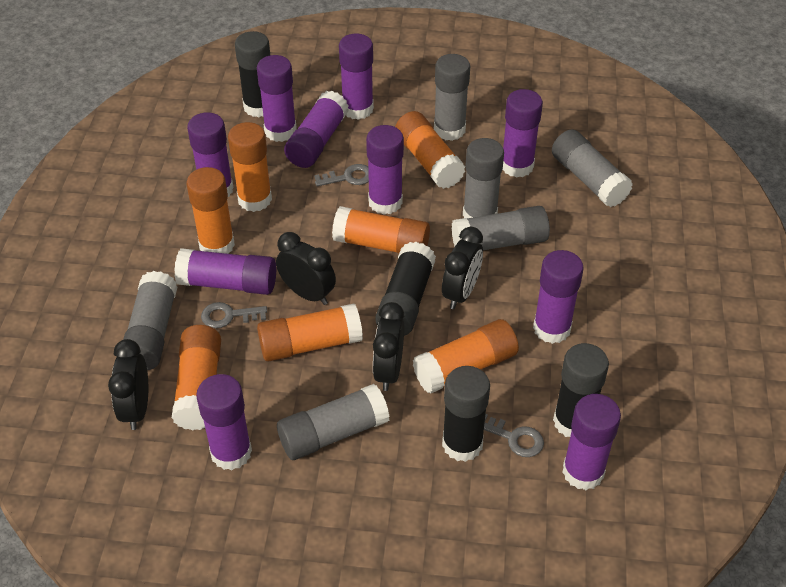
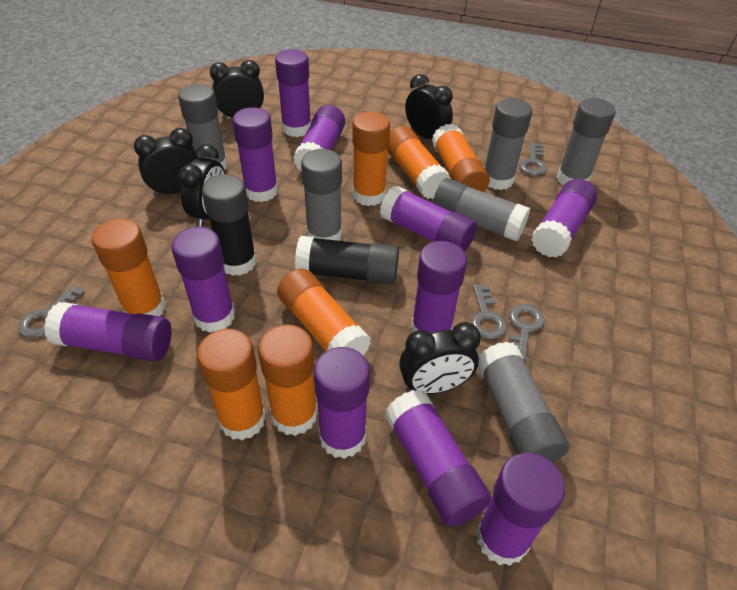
black clock: [108,339,148,430] [276,232,336,305] [373,302,405,391] [442,227,483,309] = 4 -> [134,128,198,197] [178,144,225,227] [210,60,264,120] [399,322,481,394] [405,74,453,139] = 5
black glue stick: [235,31,270,117] [375,242,436,336] [442,366,490,462] [553,343,609,437] = 4 -> [202,174,257,276] [295,236,399,285] = 2
grey key: [201,302,267,328] [314,164,369,186] [484,414,544,457] = 3 -> [18,285,85,338] [471,285,507,339] [509,304,544,360] [519,142,547,176] = 4
purple glue stick: [174,248,276,295] [187,112,234,197] [196,374,252,470] [257,55,297,142] [284,91,349,168] [339,33,374,120] [366,125,404,215] [503,89,543,178] [533,250,584,344] [562,394,621,490] = 10 -> [44,302,171,362] [171,227,235,333] [232,107,278,202] [275,49,311,137] [293,105,345,172] [313,347,370,459] [380,186,477,252] [385,389,491,527] [411,241,467,333] [476,453,565,566] [531,179,597,258] = 11

